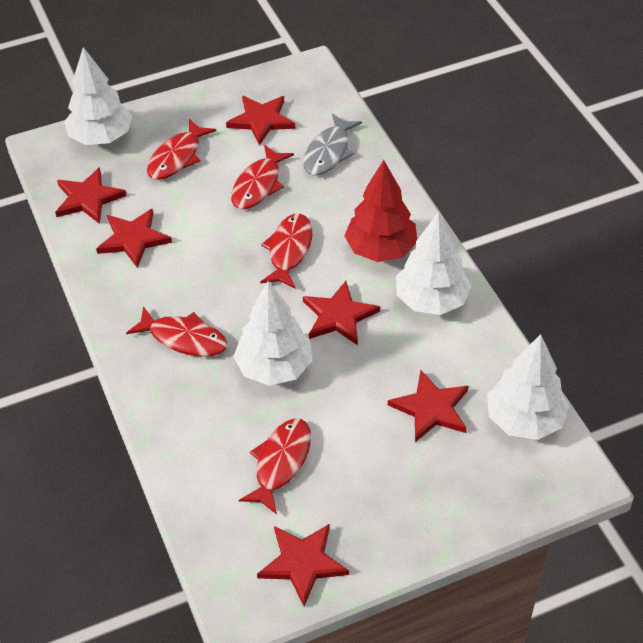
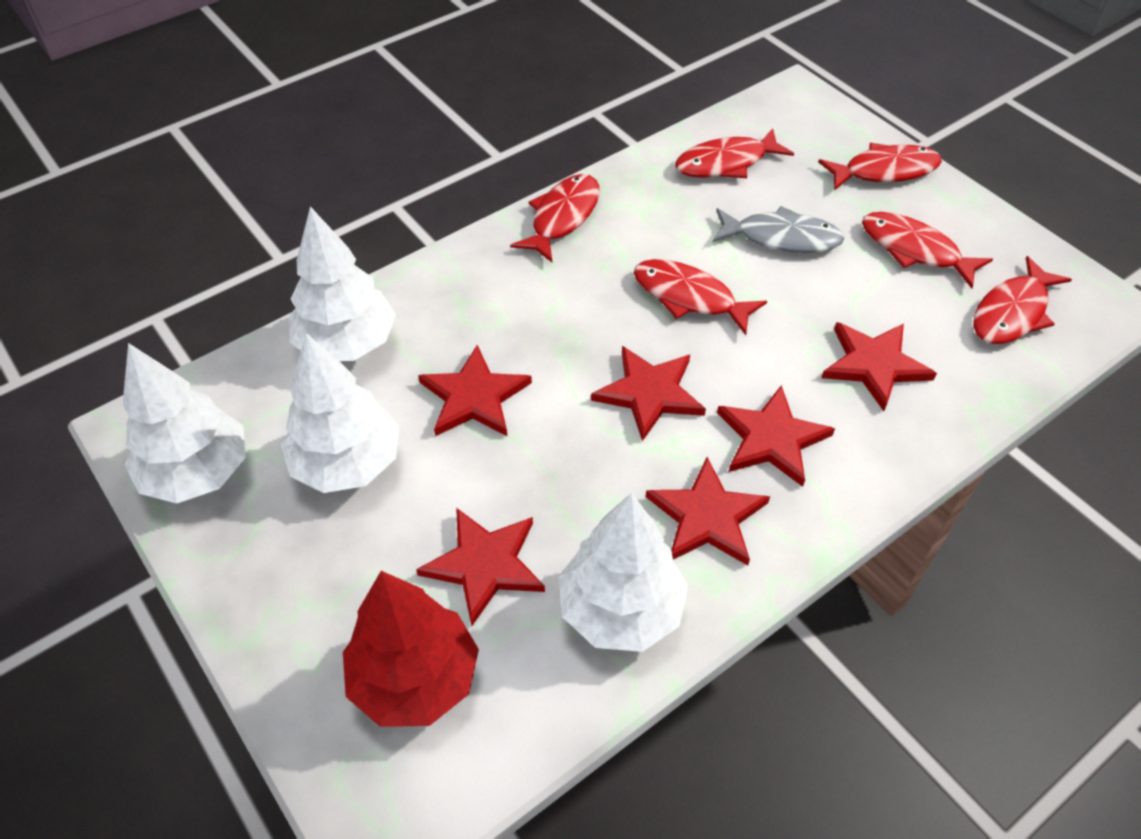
red fish: [126,306,228,357] [147,119,216,180] [231,145,294,209] [239,418,311,514] [260,213,312,289] = 5 -> [510,174,599,262] [634,259,767,335] [675,128,794,178] [818,143,942,190] [862,212,993,288] [973,256,1072,344] = 6

